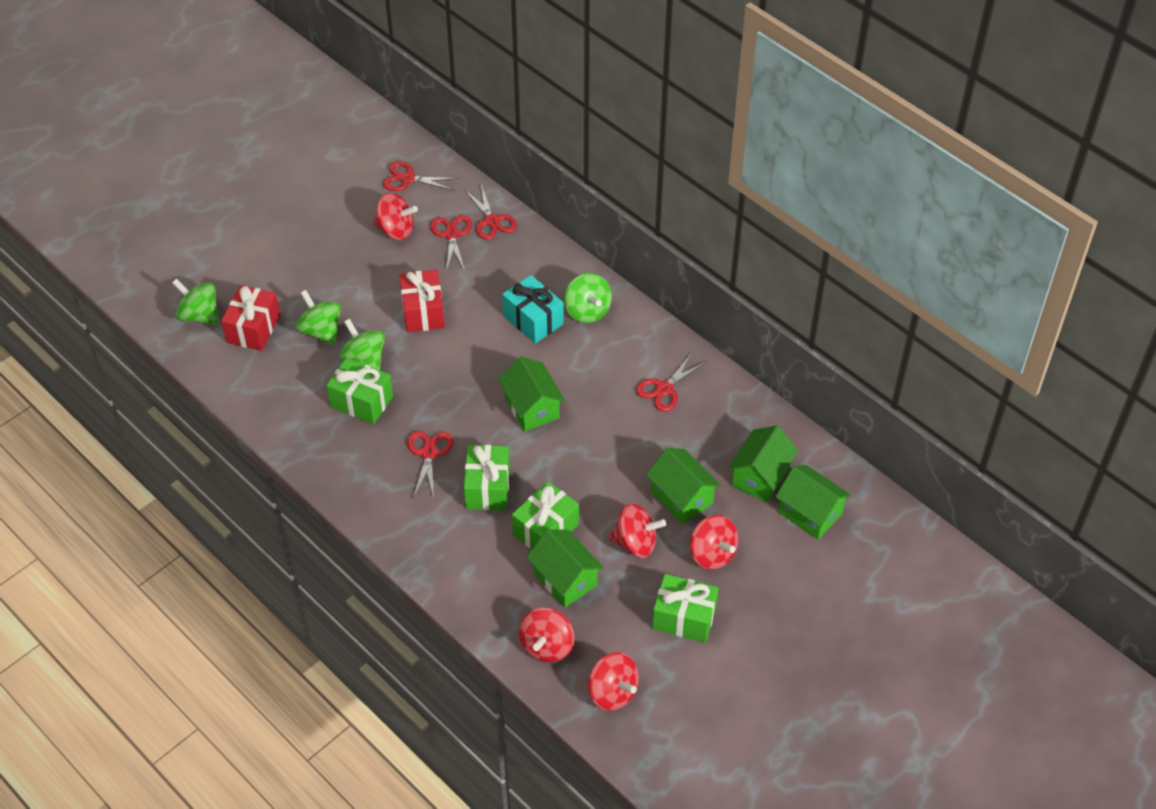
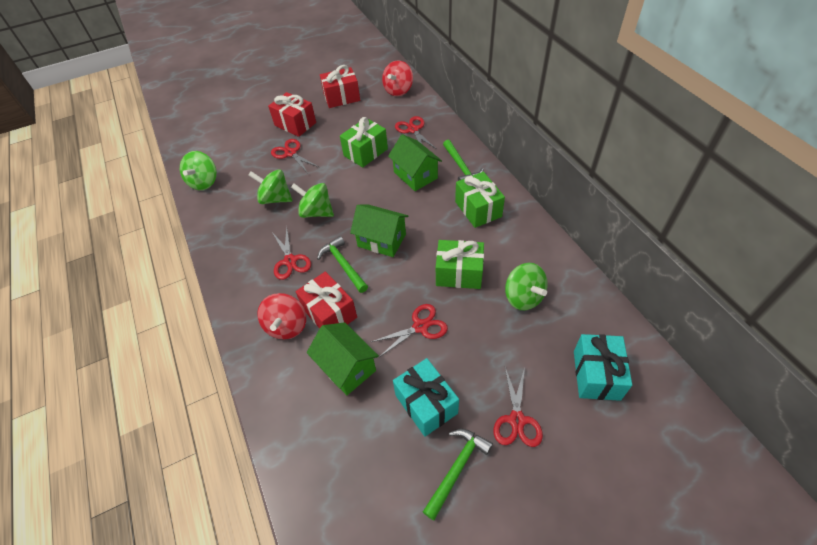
green gift: [326,358,393,424] [464,445,510,510] [512,481,579,549] [652,574,719,643] = 4 -> [340,117,388,168] [436,240,484,289] [455,172,505,228] = 3
green hammer: none = 0 -> [317,236,368,293] [423,429,493,520] [443,140,484,181] = 3
green house: [498,356,565,432] [527,529,604,607] [646,448,721,524] [728,426,798,502] [775,465,851,540] = 5 -> [307,322,379,395] [350,204,408,257] [388,134,442,191] = 3
red gift: [221,285,280,351] [400,270,445,332] = 2 -> [268,92,316,137] [296,271,357,329] [320,65,360,108] = 3
red spinning top: [373,193,418,240] [519,608,574,663] [588,652,639,711] [609,503,666,558] [690,515,739,570] = 5 -> [257,293,306,339] [382,60,413,96] = 2
turquoise gift: [502,275,564,344] = 1 -> [393,358,459,437] [574,334,632,401] = 2

